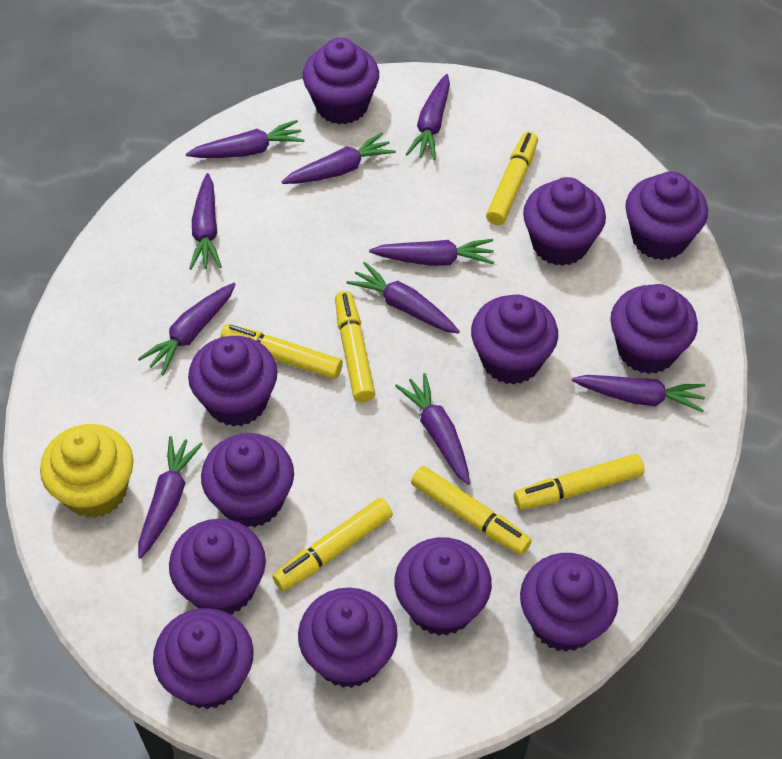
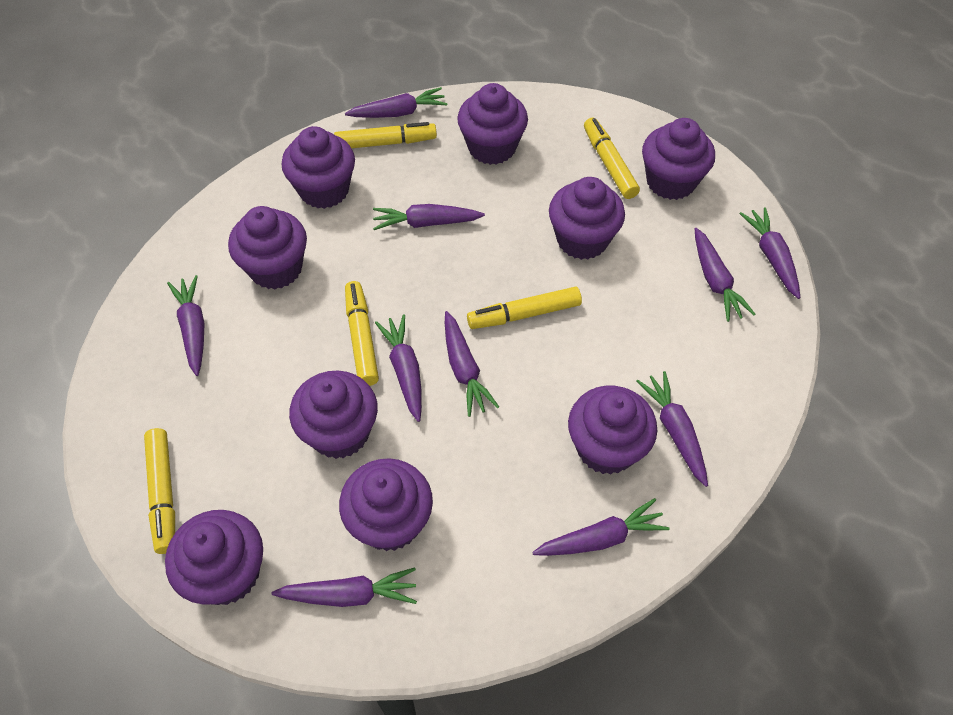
purple cupcake: [153,608,254,709] [169,519,266,615] [188,336,278,427] [201,433,294,528] [298,588,398,688] [303,38,379,124] [394,537,492,636] [471,294,558,385] [520,553,618,652] [523,177,606,266] [610,284,698,374] [625,171,708,260] = 12 -> [165,510,263,605] [228,206,307,289] [282,126,355,209] [289,370,378,459] [339,458,433,551] [457,83,528,165] [549,177,625,260] [568,386,658,475] [642,118,715,200] = 9
yellow cupcake: [40,424,134,518] = 1 -> none = 0
yellow marker: [220,324,343,379] [272,498,393,591] [335,291,375,402] [411,466,532,555] [486,132,538,225] [514,454,645,510] = 6 -> [144,428,175,554] [334,122,437,148] [345,281,379,386] [467,287,582,329] [584,118,640,199] = 5

